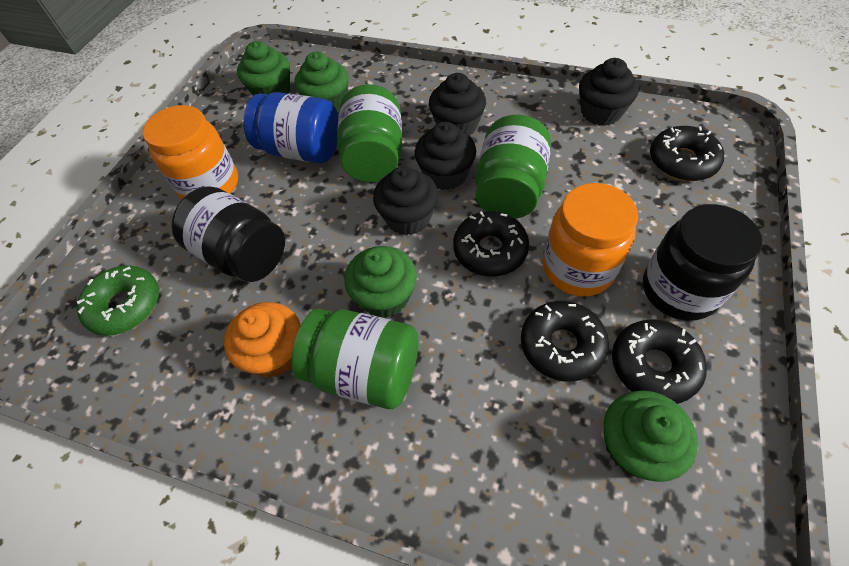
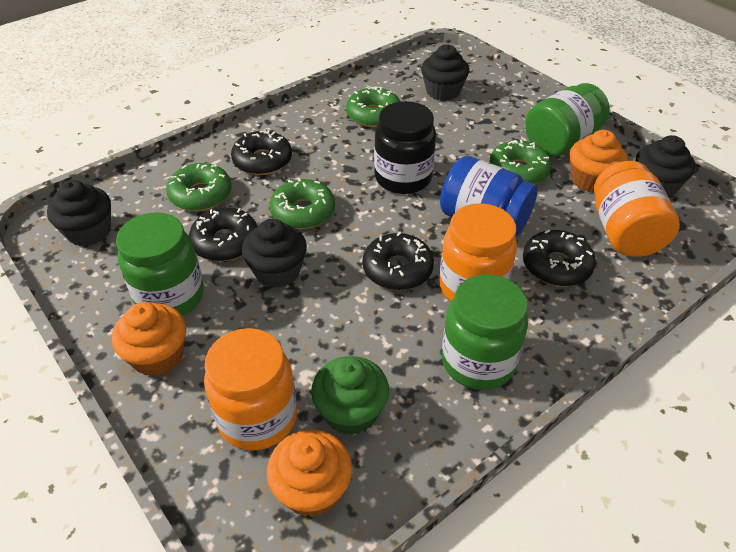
black jar: [171,186,285,282] [643,204,763,321] = 2 -> [374,101,436,194] = 1
green cupcake: [237,41,290,96] [295,52,348,112] [344,246,417,318] [603,391,698,482] = 4 -> [311,356,389,435] = 1
green donut: [76,265,159,336] = 1 -> [166,163,231,211] [270,178,335,229] [346,87,400,127] [489,140,552,184] = 4
orange cupcake: [224,302,301,377] = 1 -> [112,302,186,377] [267,430,352,517] [570,130,628,193] = 3
orange jar: [143,105,238,199] [543,183,638,297] = 2 -> [204,328,297,450] [439,203,517,301] [594,161,680,257] = 3

